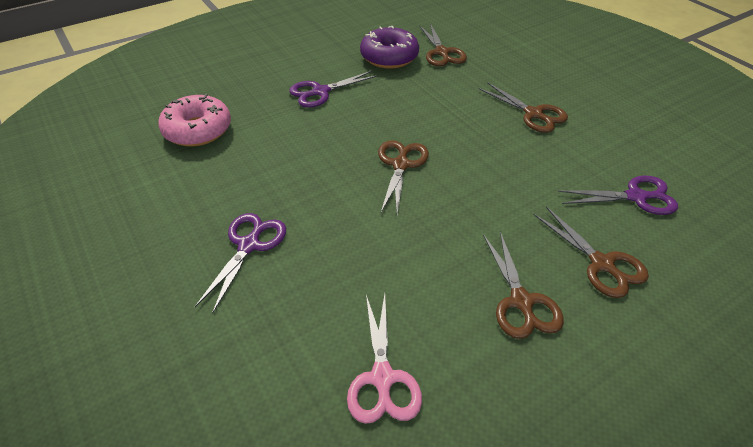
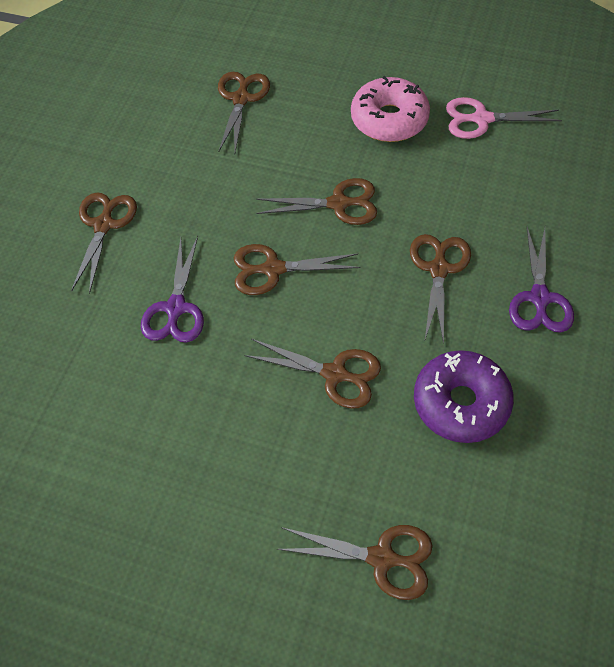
brown scissors: [378,140,429,214] [420,23,467,66] [479,82,568,133] [483,232,564,339] [534,206,649,298] = 5 -> [71,193,137,294] [218,72,270,152] [234,244,360,295] [244,339,381,409] [256,178,377,225] [277,525,433,600] [410,234,471,344] = 7
purple scissors: [195,213,286,314] [289,71,378,108] [558,175,678,215] = 3 -> [141,236,204,343] [509,227,574,333] = 2

